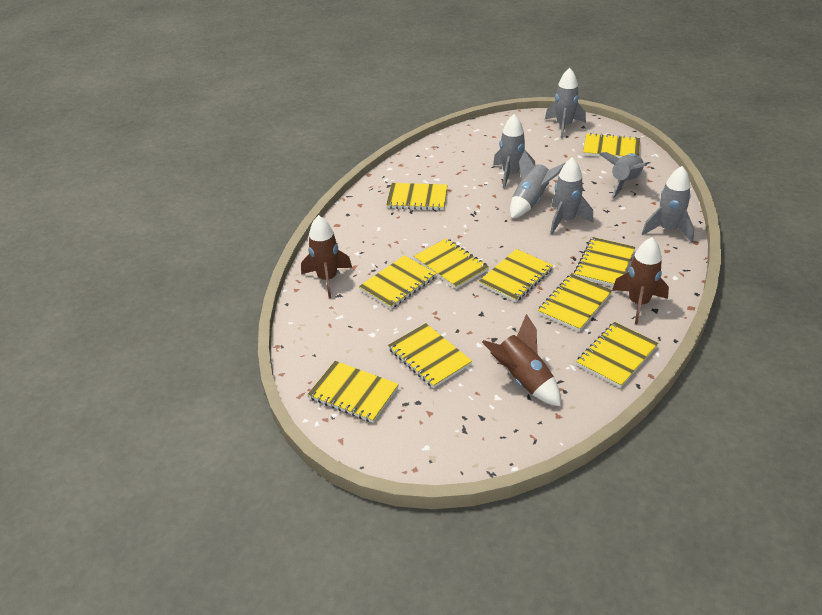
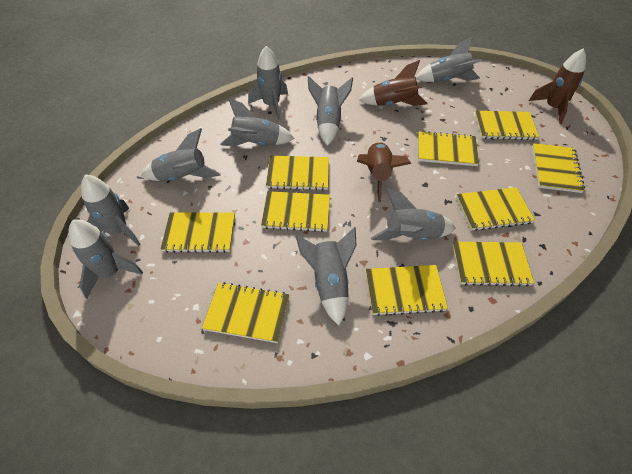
grey rocket: [493,114,535,188] [510,150,565,219] [545,68,586,138] [550,157,593,234] [599,152,647,198] [642,166,694,243] = 6 -> [69,219,143,299] [81,175,140,246] [141,128,221,181] [220,98,295,146] [248,46,288,120] [295,227,357,325] [308,76,353,146] [371,188,456,240] [416,36,482,82] = 9

